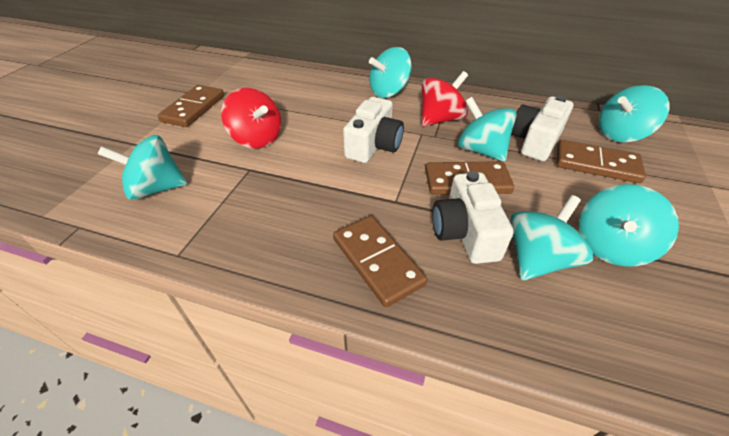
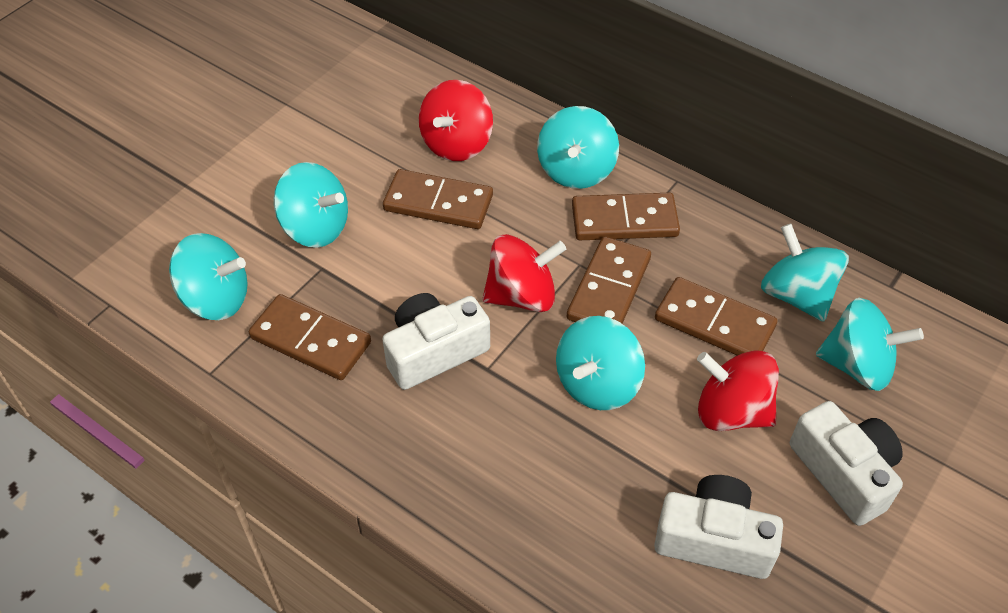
brown domino: [157,85,224,127] [333,216,427,307] [425,161,514,195] [557,140,646,183] = 4 -> [249,294,371,380] [383,169,493,229] [567,236,651,324] [572,193,680,240] [655,277,778,355] = 5
red spinning top: [221,88,281,149] [422,71,468,126] = 2 -> [419,80,493,161] [482,234,566,312] [697,350,779,431] = 3

